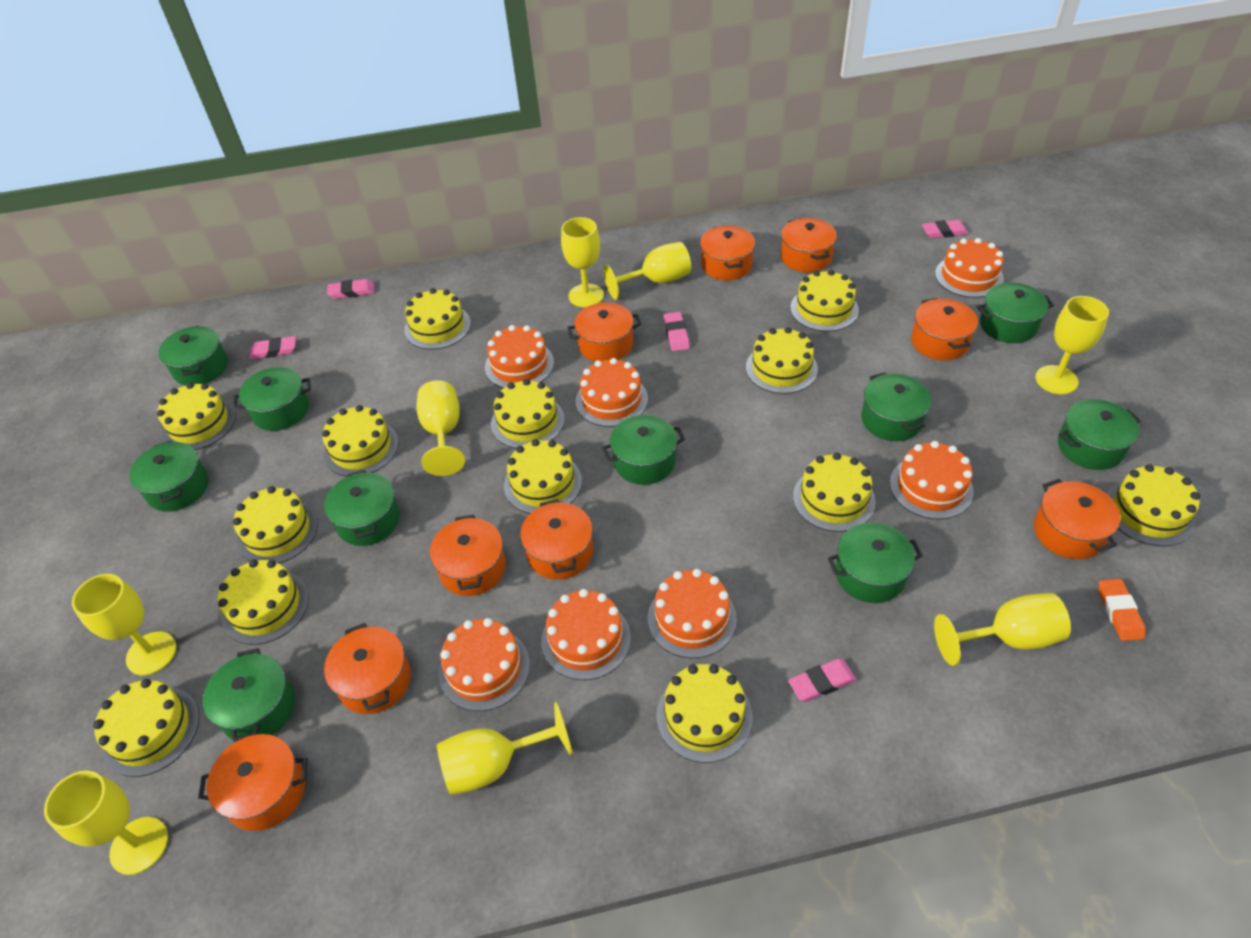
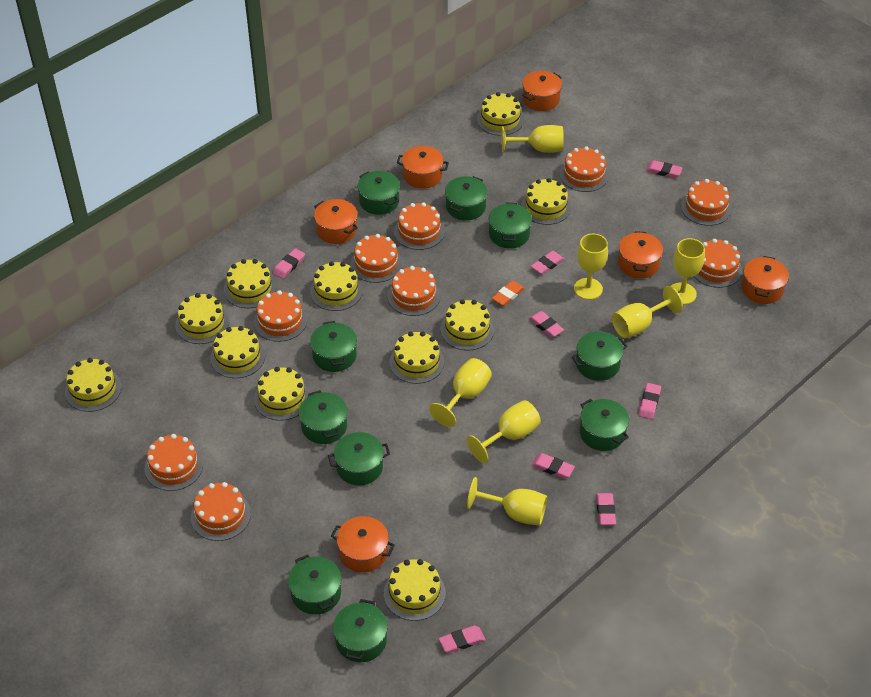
orange cake: [439,618,530,711] [485,325,554,388] [541,589,631,680] [576,358,648,427] [648,569,737,658] [890,441,974,520] [935,238,1004,298] = 7 -> [145,434,203,491] [191,482,251,541] [254,290,307,342] [350,234,402,283] [388,266,440,316] [394,202,445,250] [560,146,609,192] [681,179,731,226] [694,239,742,288] = 9
orange pot: [198,734,308,831] [324,623,411,714] [430,515,506,596] [520,499,593,580] [567,303,641,362] [700,225,755,280] [781,218,837,272] [911,298,978,360] [1034,479,1120,559] = 9 -> [314,199,358,244] [331,516,395,573] [397,146,449,189] [522,71,562,111] [618,231,663,279] [741,256,789,304] = 6
pink eraser: [249,336,296,360] [327,279,374,299] [663,312,690,351] [788,659,857,702] [922,220,968,238] = 5 -> [273,248,305,279] [439,625,485,653] [529,311,564,337] [531,251,564,275] [532,453,575,479] [596,493,616,525] [639,383,661,419] [646,160,683,178] = 8
yellow cake: [93,679,199,777] [157,383,236,450] [218,559,309,645] [233,486,318,563] [322,405,398,477] [404,288,471,350] [491,379,564,449] [504,439,582,514] [657,664,753,763] [746,327,818,394] [790,270,859,332] [793,453,876,532] [1107,464,1200,547] = 13 -> [65,358,121,412] [175,293,229,344] [210,326,265,378] [224,259,276,308] [254,367,309,421] [310,261,363,311] [384,559,446,621] [389,331,444,384] [441,299,494,350] [477,92,524,136] [521,178,571,225] = 11
yellow goblet: [44,771,168,875] [72,574,176,675] [416,380,465,476] [437,702,573,795] [561,217,604,307] [603,242,691,300] [934,593,1071,666] [1035,296,1109,394] = 8 -> [429,358,492,427] [467,400,541,463] [467,477,547,526] [502,125,564,153] [574,234,608,300] [612,286,683,338] [671,238,705,305] = 7

